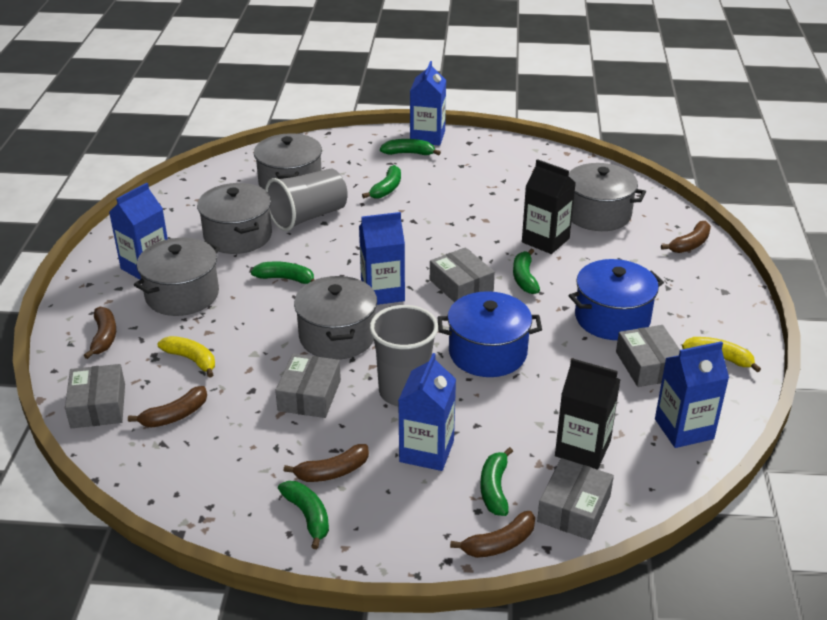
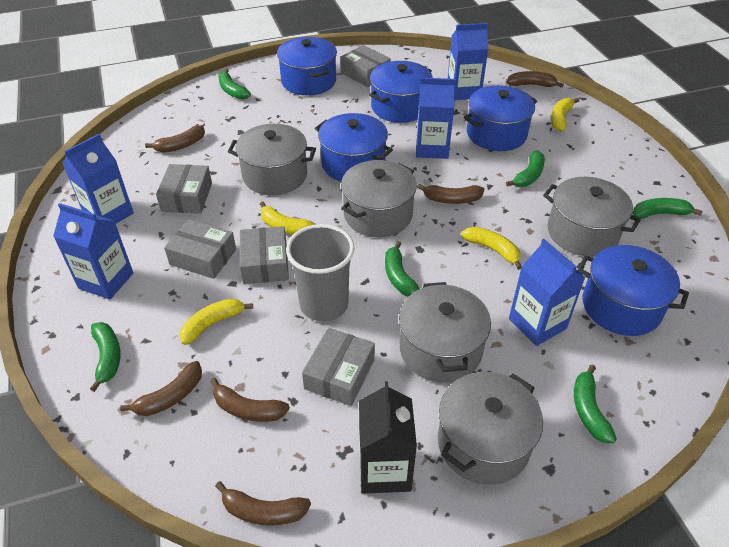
black carton: [522,159,576,254] [555,358,621,470] = 2 -> [359,381,417,494] = 1
blue pot: [438,291,542,377] [568,259,664,340] = 2 -> [277,37,337,95] [315,113,393,181] [369,61,433,123] [464,85,537,151] [578,245,689,336] = 5
brown banana: [84,307,116,359] [128,386,207,428] [283,444,369,482] [450,511,535,558] [661,221,711,253] = 5 -> [120,361,202,416] [145,125,205,153] [210,378,290,422] [215,481,311,526] [417,184,484,204] [507,71,564,88] = 6
grey cup: [265,169,348,231] [370,305,438,406] = 2 -> [286,224,355,322] = 1
yellow banana: [158,336,215,378] [682,337,761,372] = 2 -> [179,299,253,345] [260,202,316,235] [461,227,521,270] [551,98,580,131] = 4

